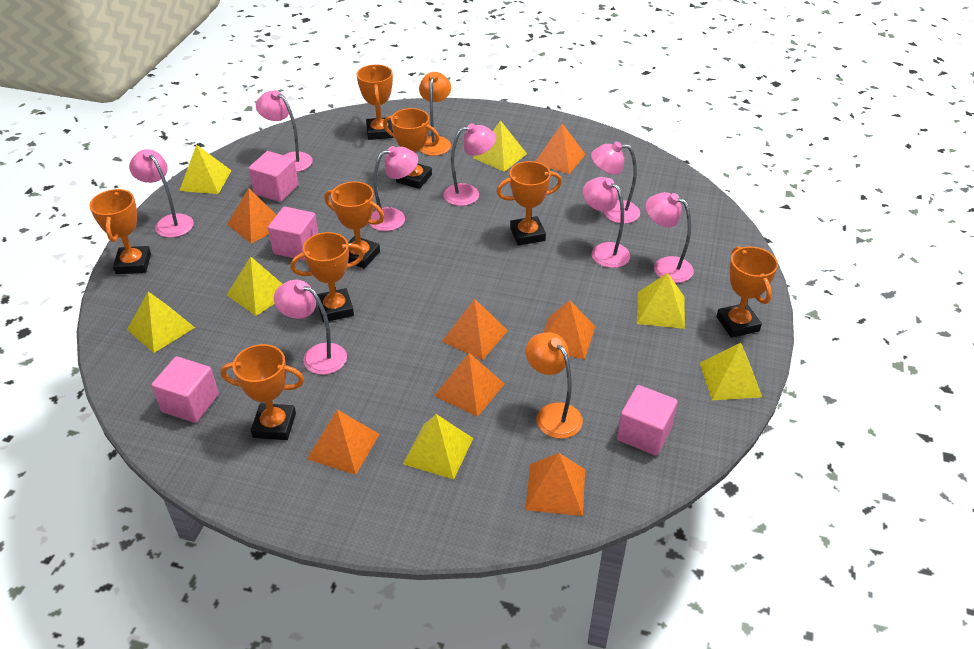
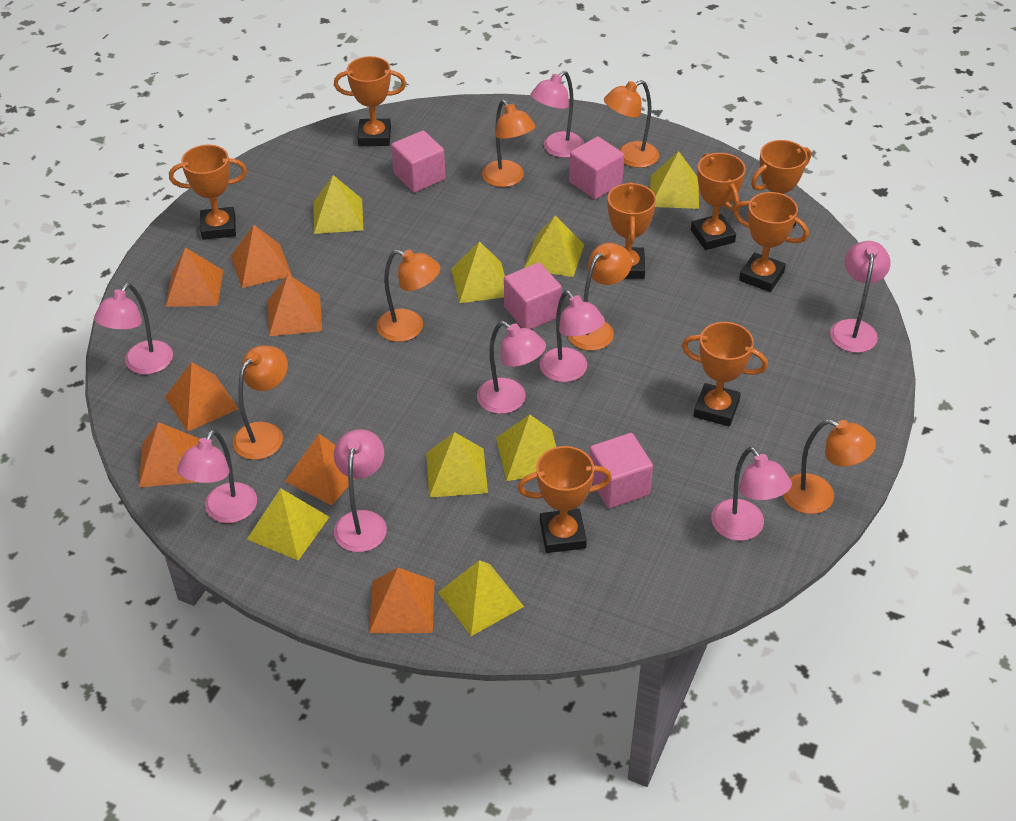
orange lamp: [419,72,451,156] [526,332,583,439] = 2 -> [233,345,288,460] [377,250,441,342] [482,100,535,187] [568,243,632,351] [604,80,659,168] [783,419,876,514] = 6
yellow pyramid: [127,292,195,353] [179,145,232,194] [227,257,282,316] [403,414,473,480] [473,120,527,172] [637,273,685,329] [700,343,762,400] = 7 -> [247,488,329,560] [314,175,363,234] [426,432,488,498] [438,560,524,636] [451,241,505,303] [496,414,556,481] [524,215,584,277] [650,151,699,209] = 8

